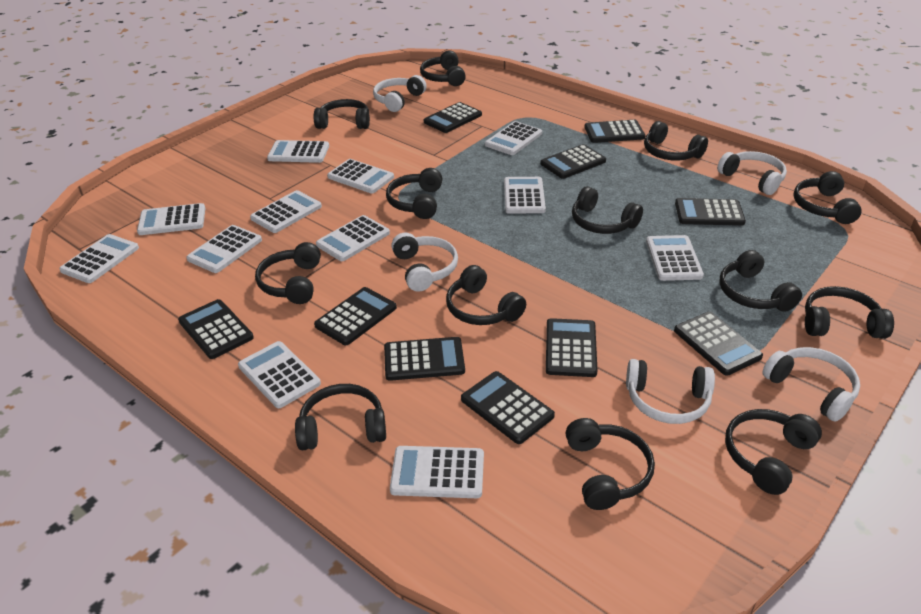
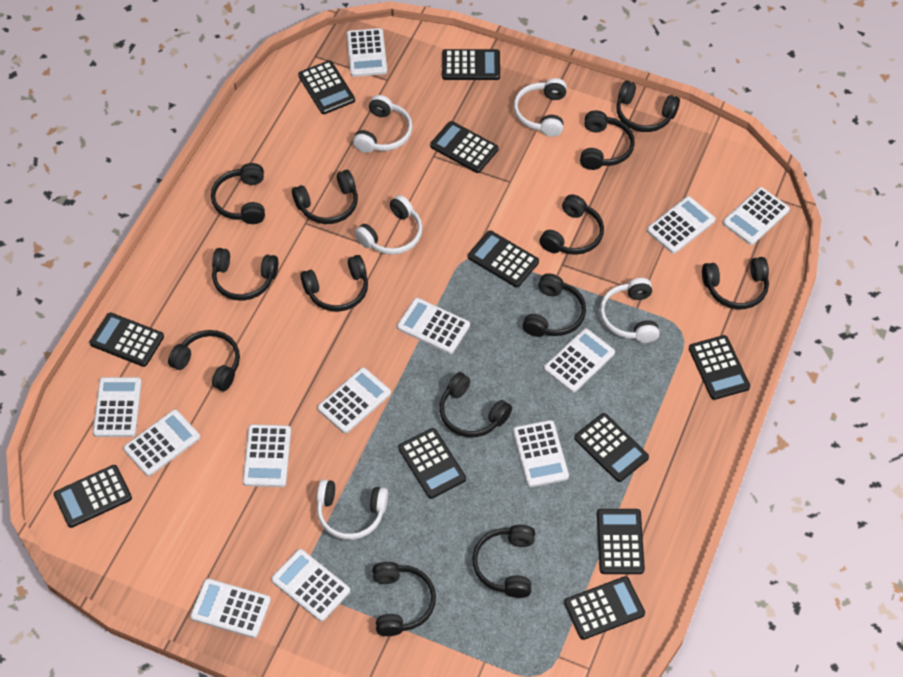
black calculator: [178,299,254,359] [314,287,397,345] [384,337,465,381] [424,102,482,133] [461,371,555,444] [541,144,606,179] [546,318,598,377] [584,120,645,143] [674,311,763,376] [675,198,746,226] = 10 -> [54,465,132,528] [89,312,164,367] [298,60,355,114] [398,428,466,499] [430,121,499,173] [442,49,500,80] [468,230,539,287] [564,576,645,640] [575,413,649,482] [597,509,645,574] [689,335,750,400] = 11

